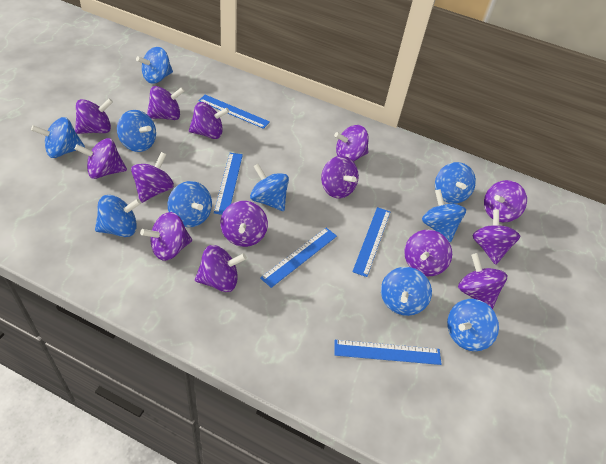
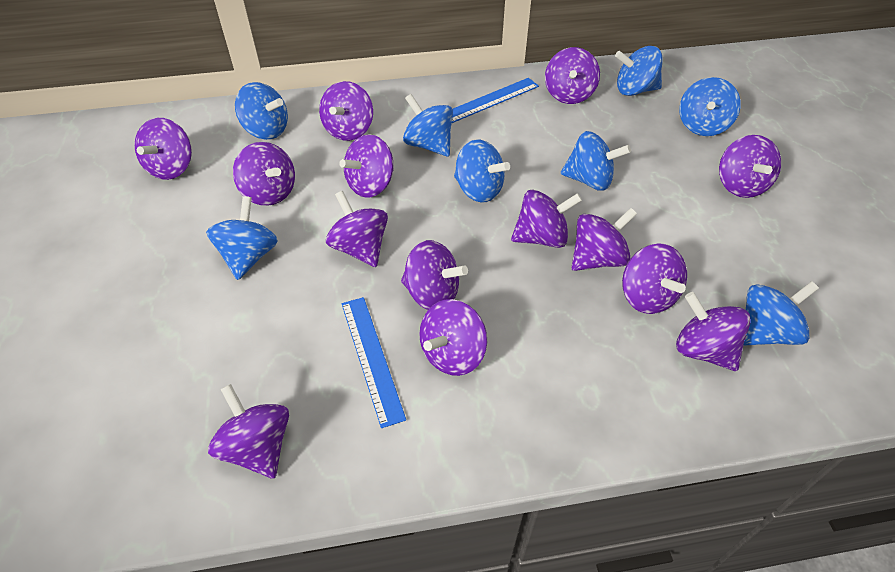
blue ruler: [198,95,270,129] [214,153,243,215] [260,228,337,288] [334,340,442,365] [352,207,390,277] = 5 -> [341,297,406,428] [452,78,539,123] = 2
blue spinning top: [31,117,85,158] [95,195,141,237] [117,110,156,152] [136,47,173,84] [168,181,212,227] [250,164,289,211] [381,267,432,316] [422,189,466,242] [435,162,476,204] [447,299,499,351] = 10 -> [206,196,278,280] [235,82,288,140] [403,94,453,157] [454,140,510,203] [561,131,631,191] [615,46,663,96] [680,77,741,136] [743,281,819,346] = 8

